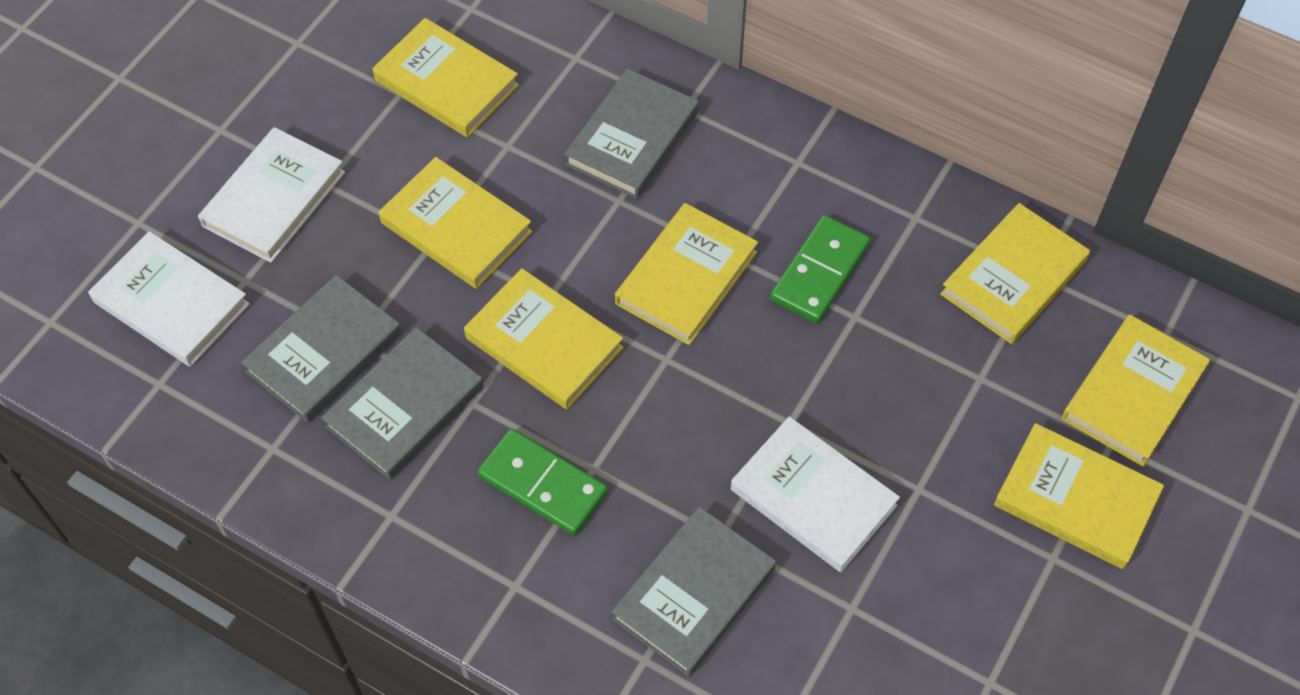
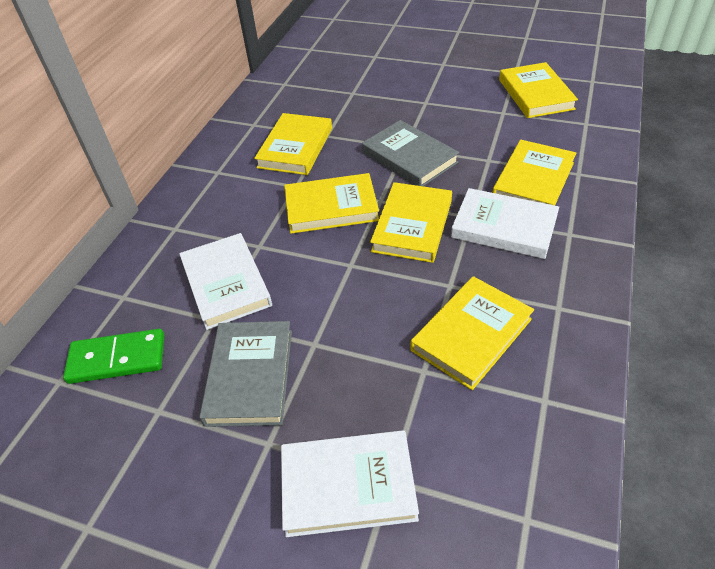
green domino: [478,429,608,535] [770,215,871,323] = 2 -> [63,329,164,384] = 1
grey book: [241,275,402,423] [321,327,483,480] [564,69,699,199] [612,507,776,677] = 4 -> [199,321,292,427] [362,120,459,186] = 2
yellow book: [372,18,519,138] [379,157,532,289] [464,268,624,409] [615,203,758,345] [940,203,1090,344] [994,423,1164,569] [1062,315,1210,467] = 7 -> [254,113,332,175] [284,173,379,234] [370,182,452,263] [411,276,534,390] [492,140,576,206] [499,62,578,118] = 6

